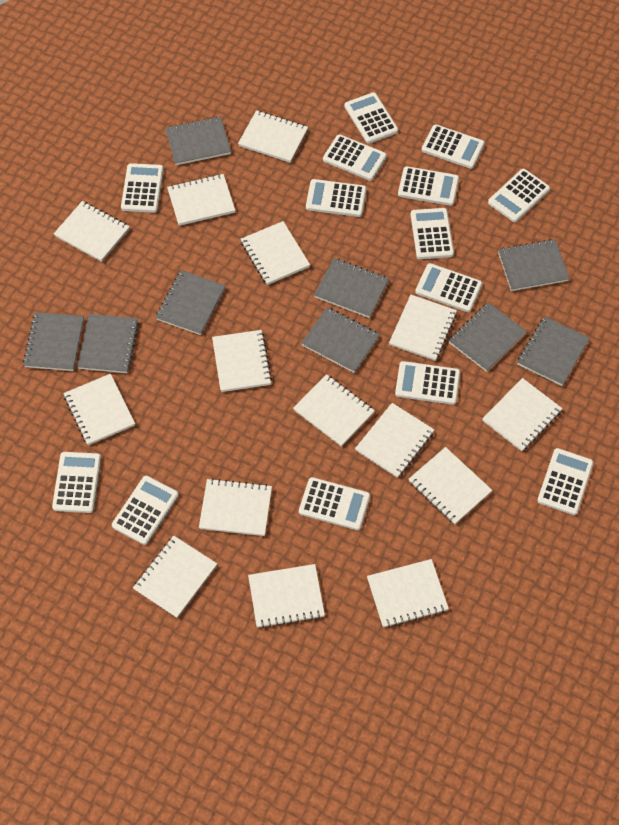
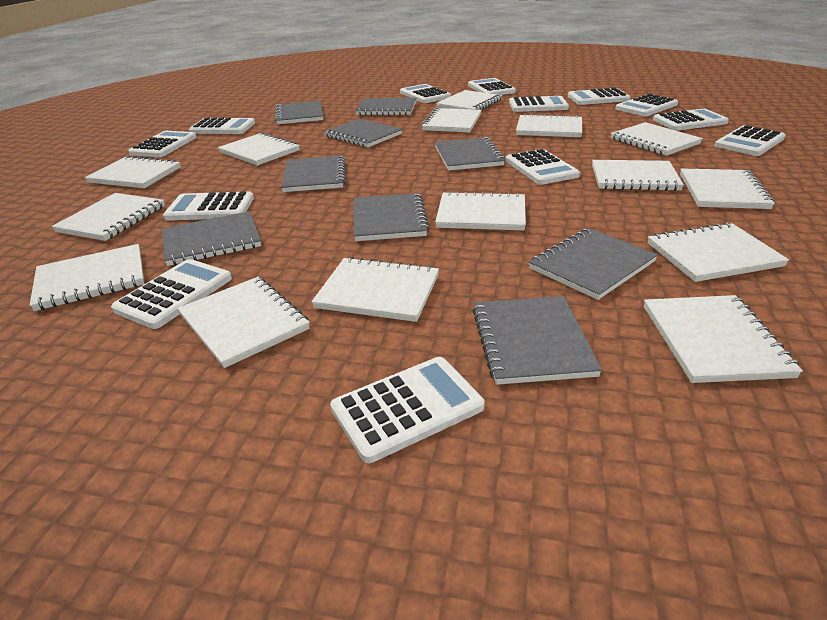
white calculator: [52,452,101,513] [112,476,179,545] [121,163,164,213] [299,477,370,530] [306,179,367,217] [323,134,387,181] [344,92,398,144] [395,361,460,405] [398,166,459,206] [411,208,454,259] [415,263,482,312] [422,124,485,169] [488,169,550,222] [537,448,594,515] = 14 -> [111,259,232,329] [128,131,197,157] [163,191,254,221] [189,117,255,134] [330,357,485,463] [400,84,451,103] [468,78,516,95] [506,149,580,185] [509,96,569,112] [568,88,631,105] [615,94,678,116] [653,109,729,131] [714,125,786,156] = 13

